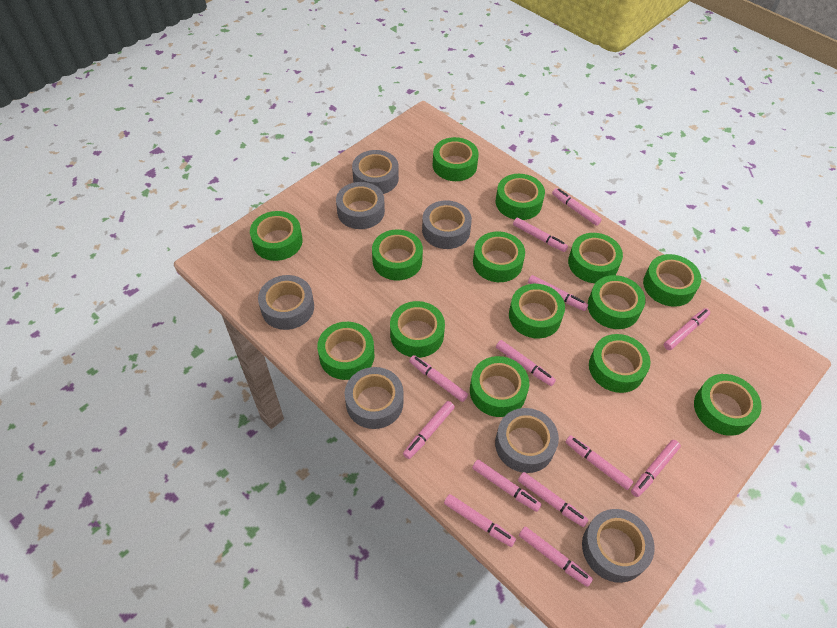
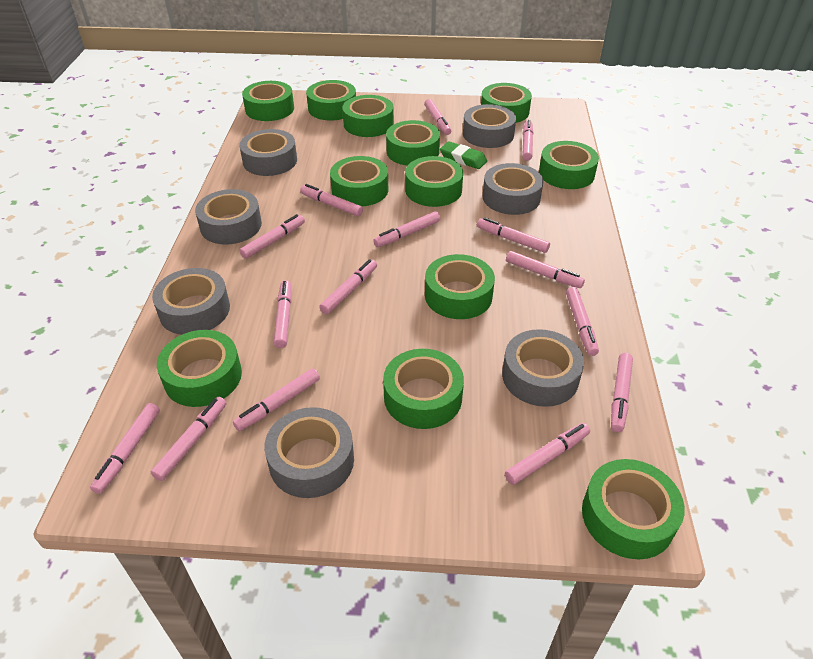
green eraser: none = 0 -> [440,141,487,169] = 1
green tape: [250,211,303,261] [317,322,374,380] [372,230,423,280] [390,301,445,358] [433,137,479,181] [470,356,529,417] [473,231,525,282] [496,174,545,220] [509,284,565,338] [568,233,623,283] [588,275,646,329] [589,334,650,393] [643,254,701,307] [694,374,762,436] = 14 -> [157,330,242,407] [242,81,294,121] [306,80,356,120] [330,156,388,206] [343,95,394,137] [383,349,464,429] [386,120,440,166] [405,156,463,207] [425,254,495,319] [481,83,532,123] [539,141,599,189] [582,459,685,559] = 12
pink marker: [403,401,455,459] [409,355,468,402] [444,494,516,547] [472,460,542,512] [496,340,556,386] [513,218,568,252] [518,472,588,527] [519,527,593,587] [528,275,588,311] [552,188,602,226] [566,435,633,490] [631,440,681,497] [664,308,710,350] = 13 -> [90,403,160,494] [151,397,226,481] [233,368,320,431] [240,214,305,259] [274,280,292,348] [300,184,363,216] [319,259,377,314] [373,211,440,247] [424,99,451,135] [477,217,550,253] [505,423,590,485] [506,251,585,288] [522,120,534,161] [566,287,599,356] [611,353,633,432] = 15

